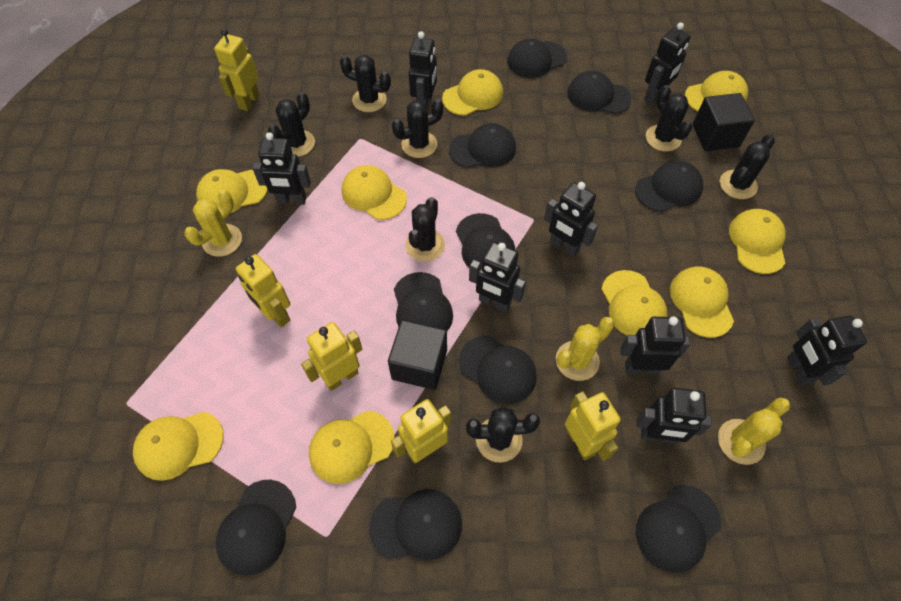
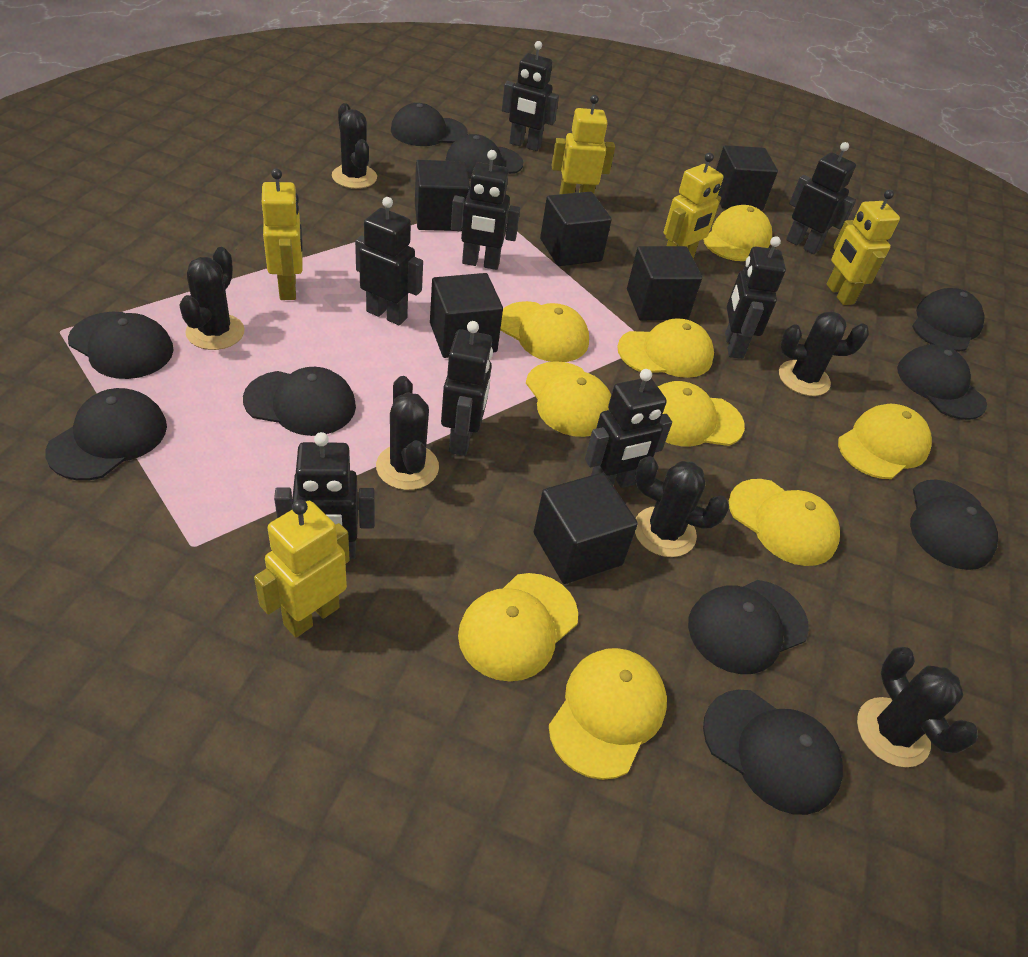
black cactus: [268,92,315,157] [340,55,391,112] [392,99,443,158] [405,197,445,262] [466,406,540,463] [646,85,692,151] [720,134,775,199] = 7 -> [179,247,245,350] [332,103,377,189] [376,376,439,490] [635,456,729,557] [779,311,869,396] [857,647,978,767] = 6
black cube: [388,320,447,390] [693,93,755,151] = 2 -> [415,160,470,231] [430,273,503,358] [534,473,638,584] [540,192,612,266] [627,246,702,321] [716,145,778,211] = 6
yellow cactus: [184,190,242,257] [556,317,615,381] [718,397,790,465] = 3 -> none = 0

